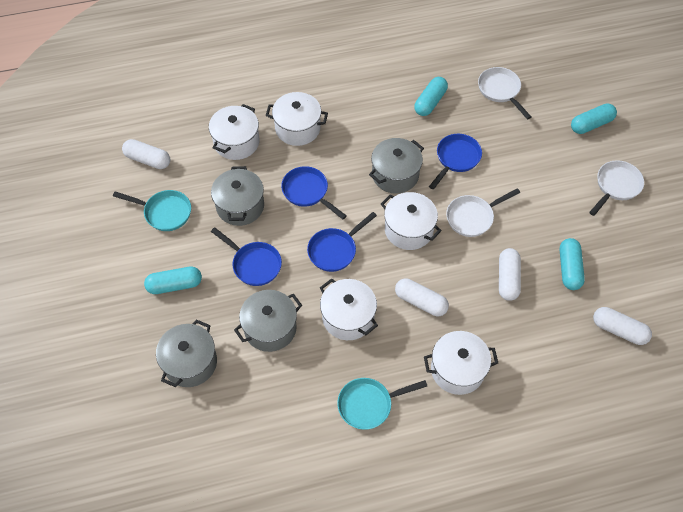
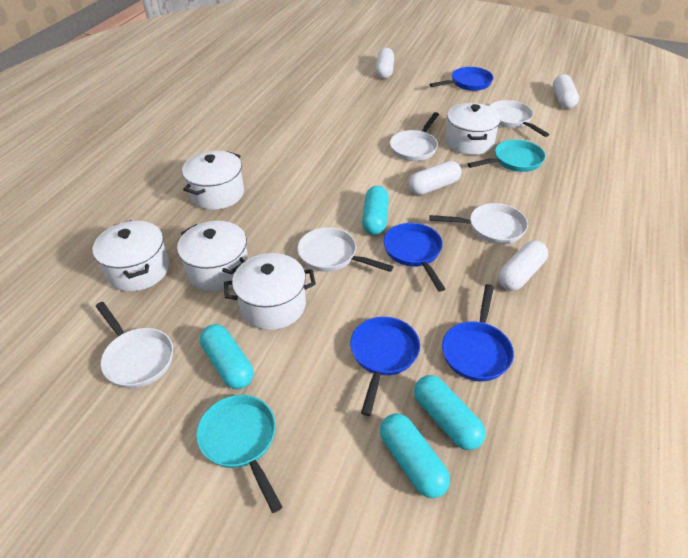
grey pot: [156,320,217,387] [211,166,264,226] [234,290,302,352] [369,138,424,194] = 4 -> none = 0
white pan: [446,188,520,237] [478,67,531,119] [589,160,644,216] = 3 -> [96,302,173,388] [297,227,394,272] [390,112,439,161] [429,203,528,244] [489,100,550,137] = 5

